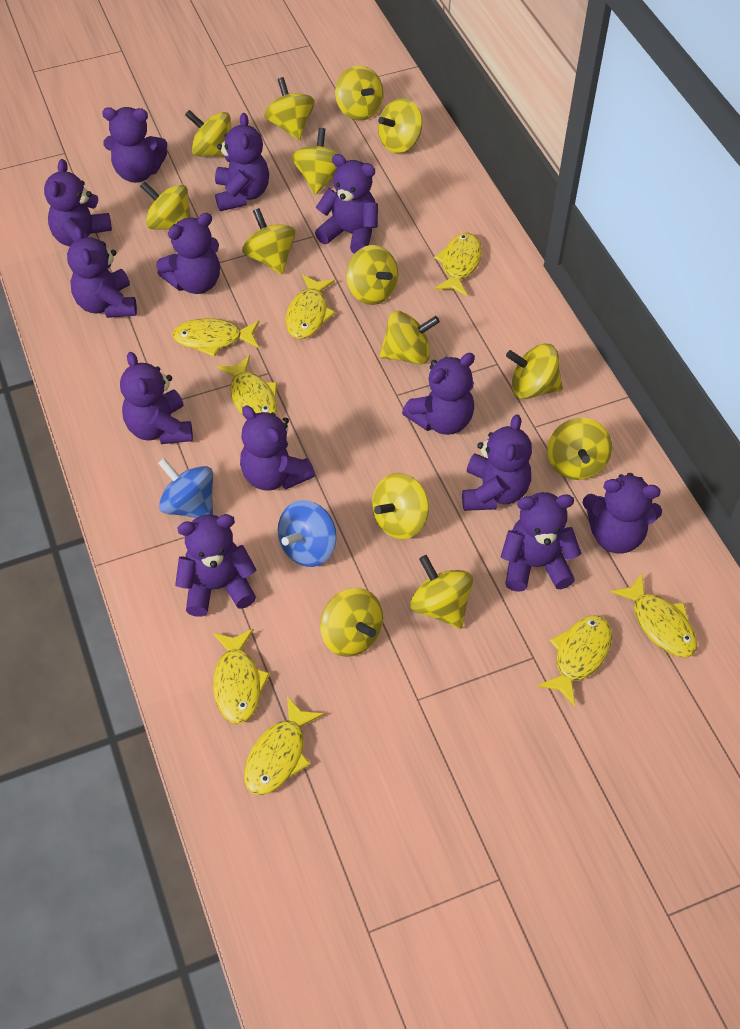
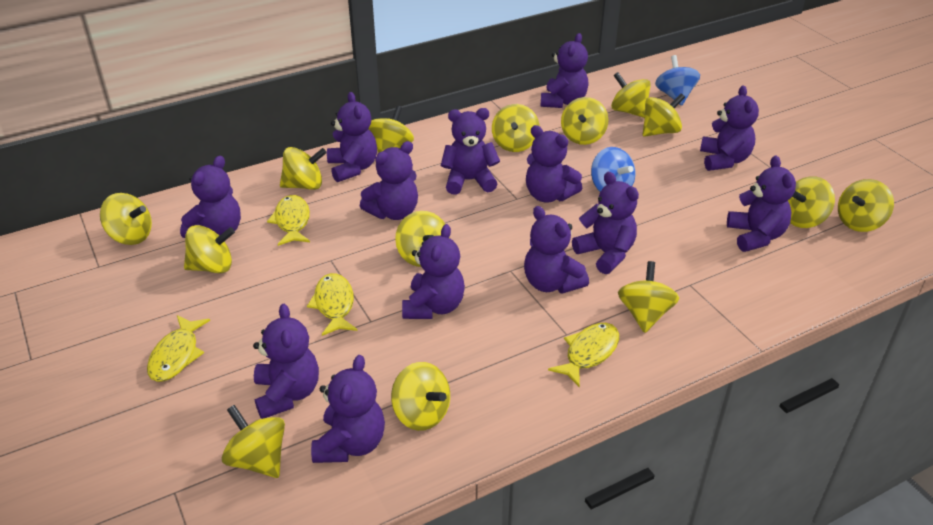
yellow fish: [172,318,259,357] [213,629,270,724] [217,355,277,415] [244,696,324,795] [286,274,336,339] [434,233,482,296] [538,615,612,706] [611,573,697,658] = 8 -> [147,315,210,382] [267,195,310,246] [307,273,357,336] [548,323,619,387] = 4

